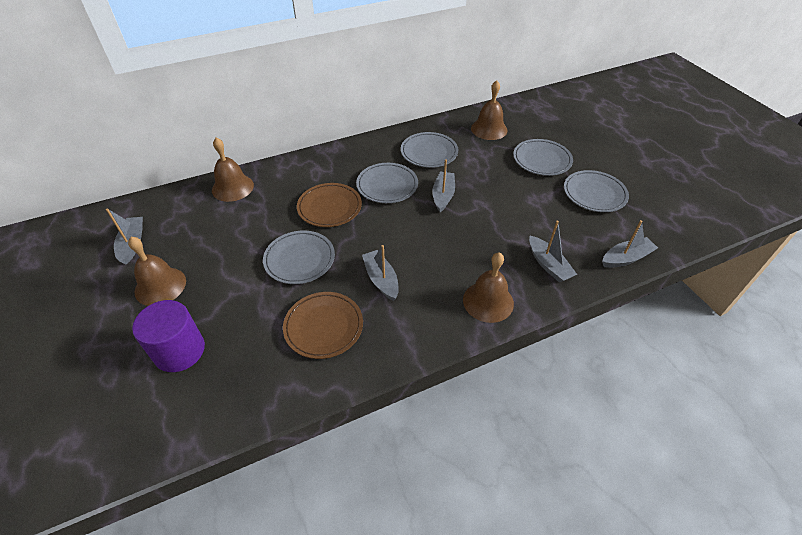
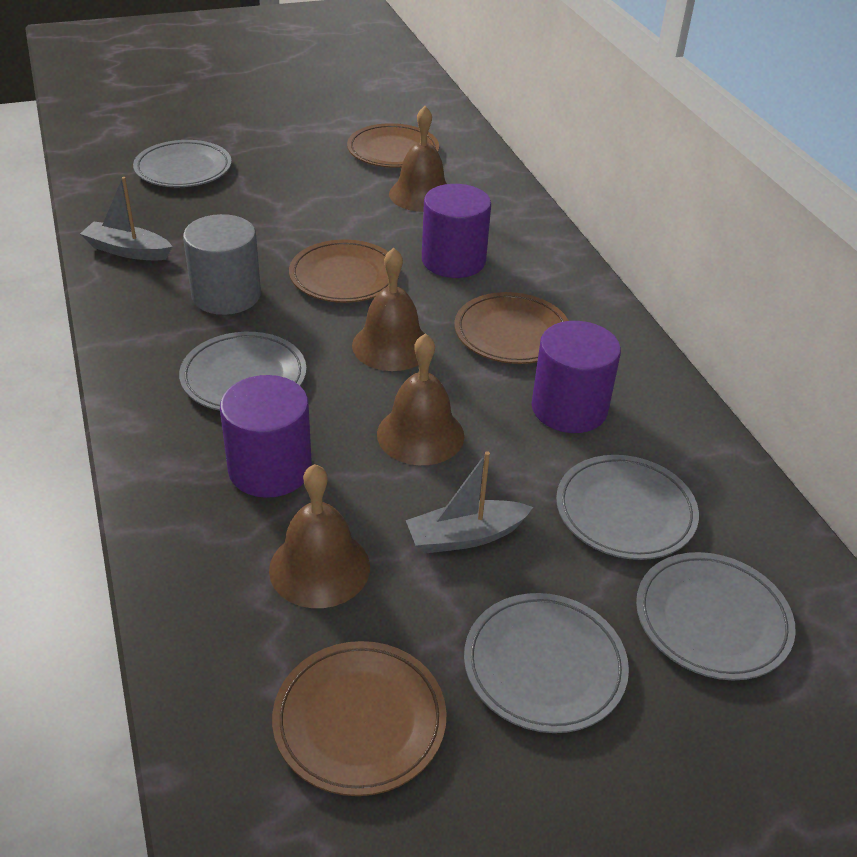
brown plate: [283,292,363,359] [297,183,362,227] = 2 -> [272,641,446,796] [289,240,399,303] [347,123,439,168] [454,292,569,364] = 4
grey boat: [106,209,143,264] [362,245,399,301] [432,159,455,212] [529,220,577,282] [602,220,658,268] = 5 -> [80,177,173,260] [406,451,533,553] = 2
grey cylinder: none = 0 -> [183,214,261,315] = 1
purple cylinder: [132,300,205,372] = 1 -> [220,375,312,498] [422,184,491,278] [531,321,621,433] = 3

